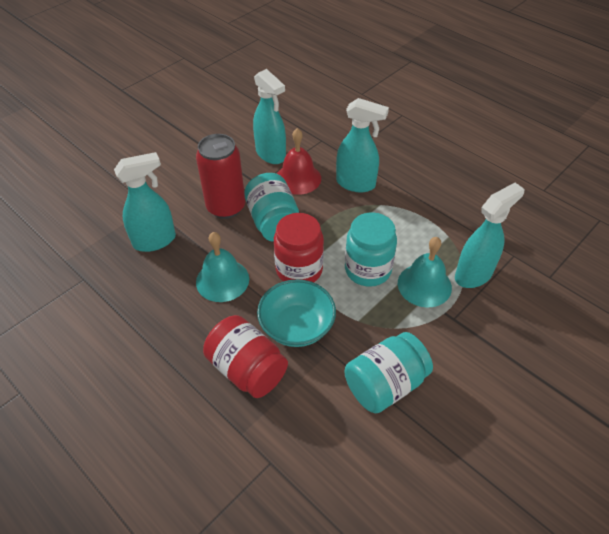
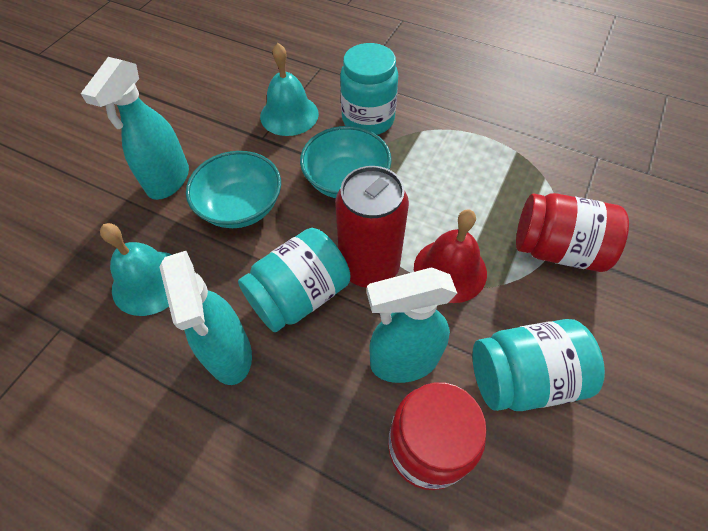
turquoise bowl: [257,279,336,347] = 1 -> [186,151,281,228] [300,126,392,198] = 2
turquoise spray bottle: [114,152,176,252] [253,69,286,164] [336,98,389,192] [455,183,524,288] = 4 -> [81,57,189,200] [159,251,252,385] [367,268,457,383] = 3

